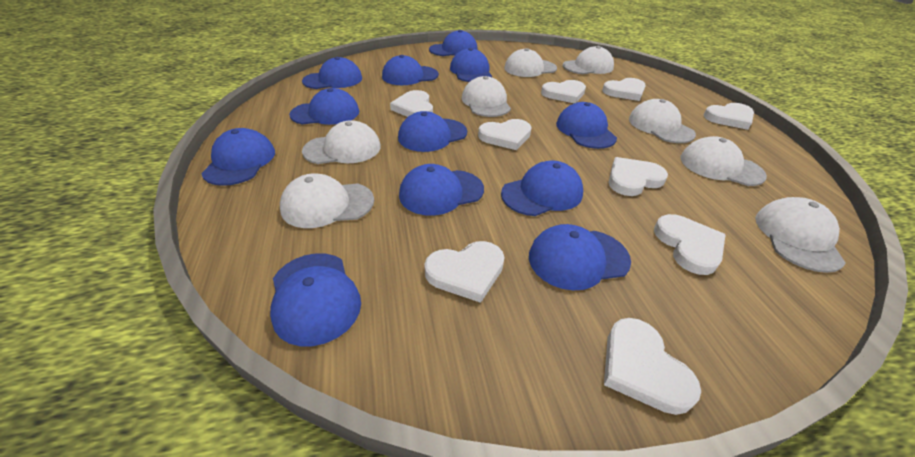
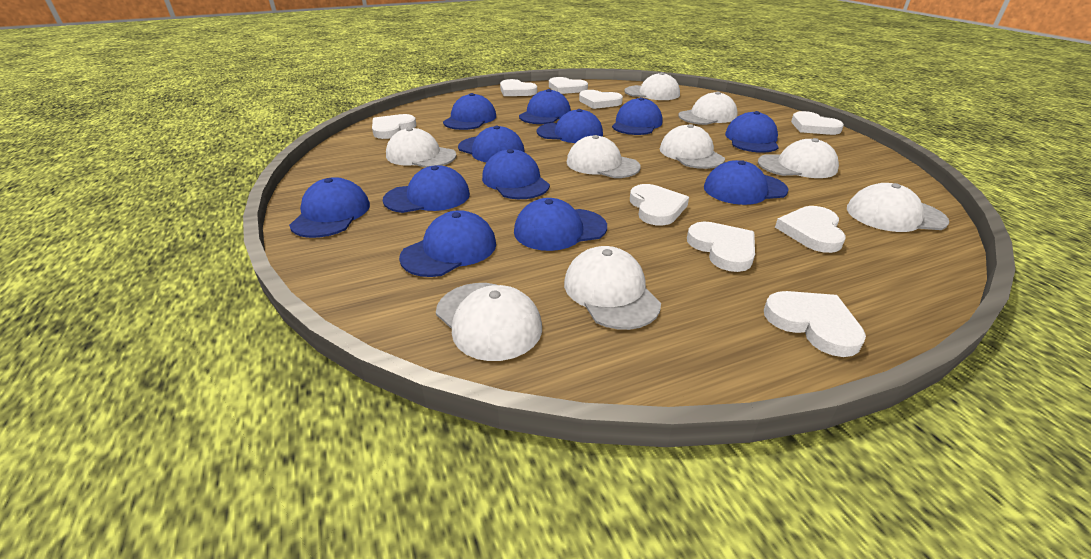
white cap: [280,174,374,228] [302,120,381,164] [462,76,511,117] [504,48,557,77] [563,46,614,74] [629,99,696,143] [681,136,767,186] [755,197,846,273] = 8 -> [386,127,456,168] [436,283,542,361] [564,246,661,330] [567,135,641,178] [624,72,680,100] [660,124,725,169] [678,91,738,125] [758,138,839,178] [847,183,949,232] = 9

